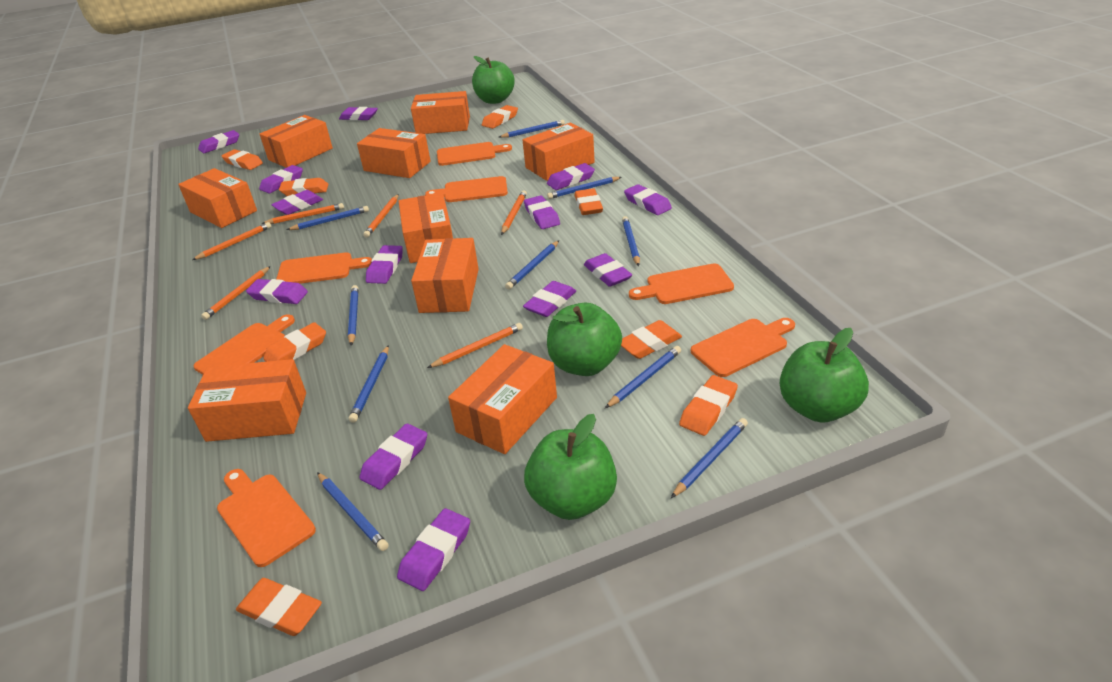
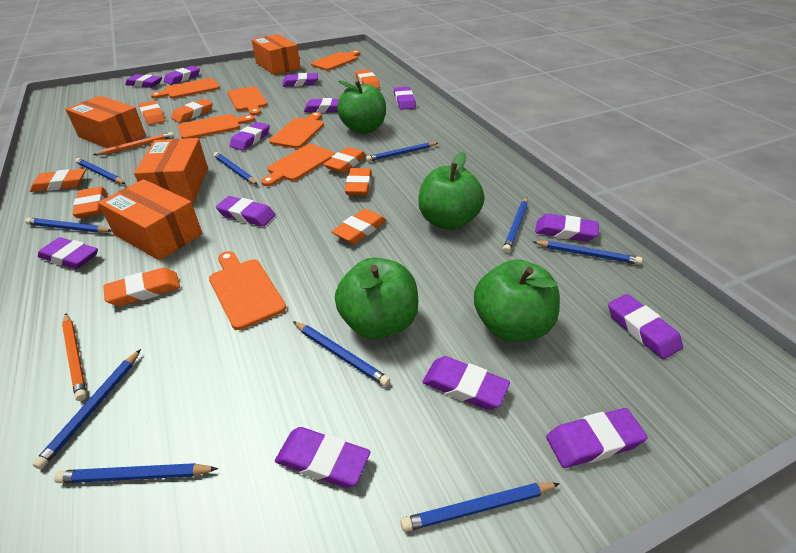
orange box: [178,168,257,228] [188,359,306,442] [260,115,333,168] [357,128,431,178] [399,193,453,263] [411,91,470,134] [411,238,479,313] [448,344,557,454] [523,123,595,181] = 9 -> [65,96,146,148] [98,179,202,261] [134,138,208,202] [252,34,301,75] = 4
orange eraser: [222,149,263,170] [236,578,322,636] [263,322,326,362] [279,178,329,196] [482,105,518,129] [574,188,603,215] [621,320,682,359] [679,375,738,436] = 8 -> [30,169,86,192] [73,187,106,218] [103,268,180,306] [138,101,166,125] [171,99,213,123] [323,147,367,173] [332,209,386,244] [345,168,372,195] [355,69,380,88] = 9
orange pencil: [192,222,271,260] [201,266,271,320] [261,203,344,224] [363,194,399,238] [427,323,523,368] [501,191,527,235] = 6 -> [62,313,87,401] [93,132,174,155] = 2

